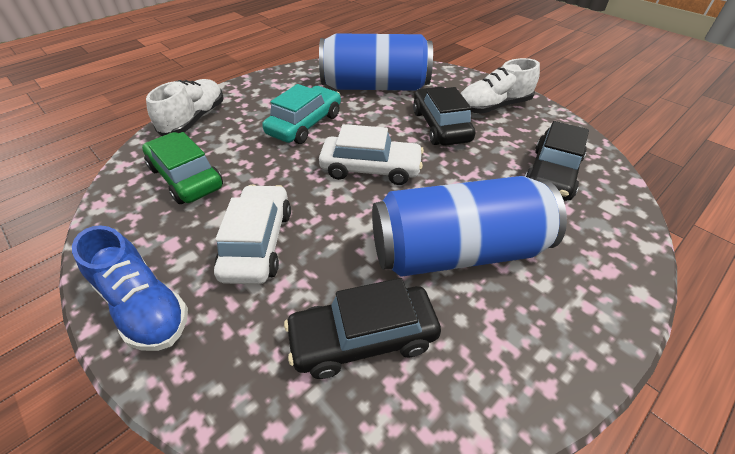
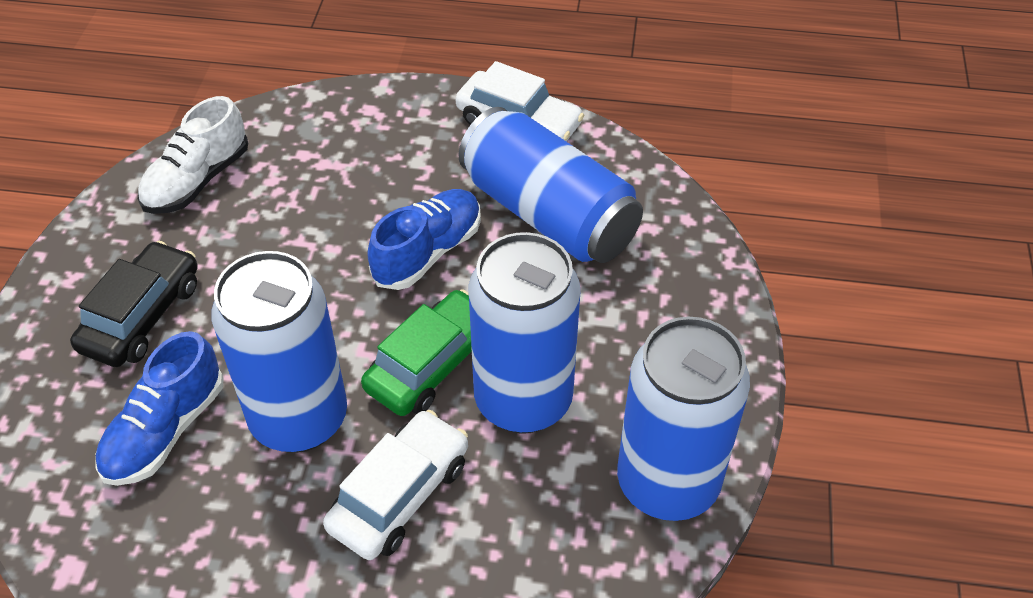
black car: [284,278,441,379] [413,86,476,146] [525,121,589,201] = 3 -> [70,241,198,367] = 1
blue can: [319,33,433,91] [372,176,567,277] = 2 -> [211,251,347,453] [459,107,643,263] [468,232,581,434] [617,317,750,521] = 4
blue shoe: [72,225,188,351] = 1 -> [95,331,224,486] [367,189,481,290] = 2
turquoise car: [262,84,341,144] = 1 -> none = 0
white shoe: [146,79,224,136] [461,58,540,113] = 2 -> [138,96,248,214] = 1

